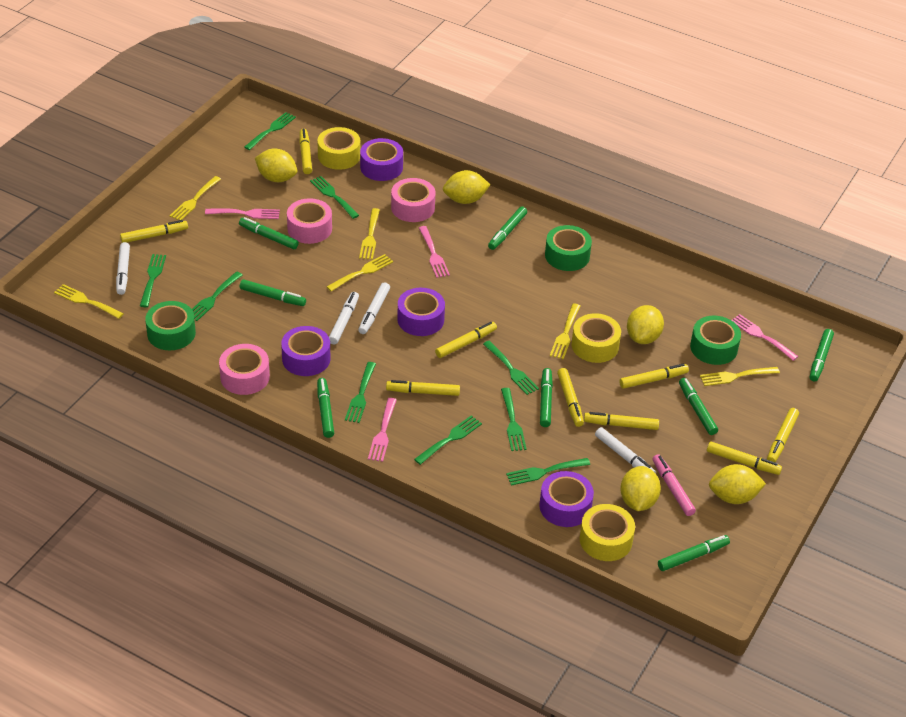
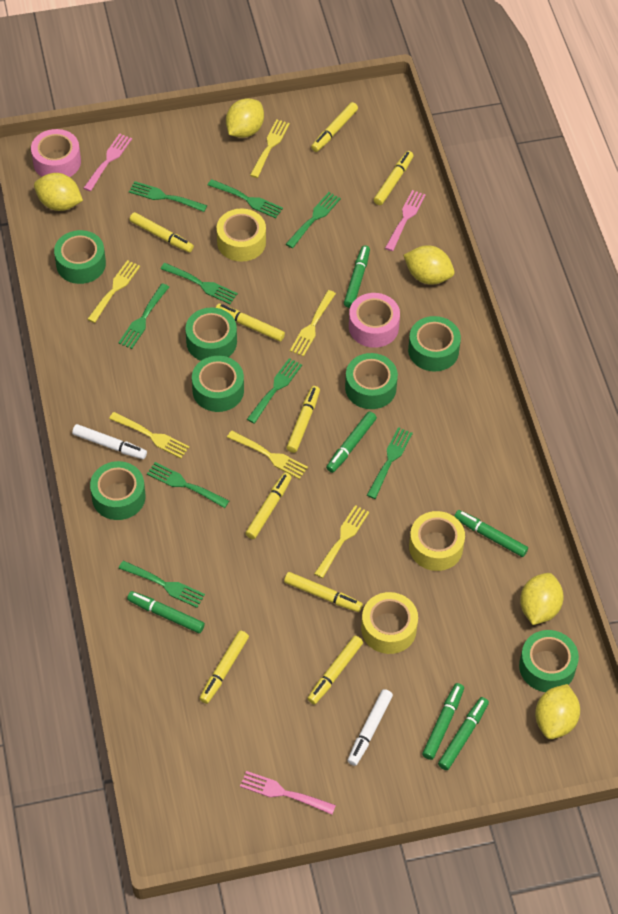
green marker: [239,217,299,249] [240,279,306,306] [317,378,334,438] [488,206,527,250] [540,368,553,427] [658,535,730,571] [679,378,718,435] [810,329,834,382] = 8 -> [127,591,205,633] [326,412,377,473] [344,245,370,308] [422,683,464,760] [438,697,489,770] [454,510,528,557] = 6
green tape: [145,301,196,350] [545,225,592,271] [690,316,741,365] = 3 -> [54,230,106,284] [90,461,145,520] [185,307,237,361] [192,356,244,412] [345,353,398,409] [408,316,461,372] [519,630,579,692] = 7
pink fork: [205,208,280,219] [368,398,397,462] [419,226,450,278] [732,314,799,361] = 4 -> [84,133,132,191] [240,771,336,814] [385,190,426,251] = 3
pink marker: [653,454,696,516] = 1 -> none = 0
pink tape: [219,344,270,395] [287,198,332,244] [391,178,435,222] = 3 -> [31,129,81,177] [349,293,400,348] = 2
purple tape: [281,326,331,376] [360,138,403,181] [397,288,445,336] [539,471,594,527] = 4 -> none = 0
white marker: [116,242,130,295] [329,292,359,345] [358,282,390,334] [595,427,656,473] = 4 -> [72,424,147,459] [348,689,393,766] = 2

